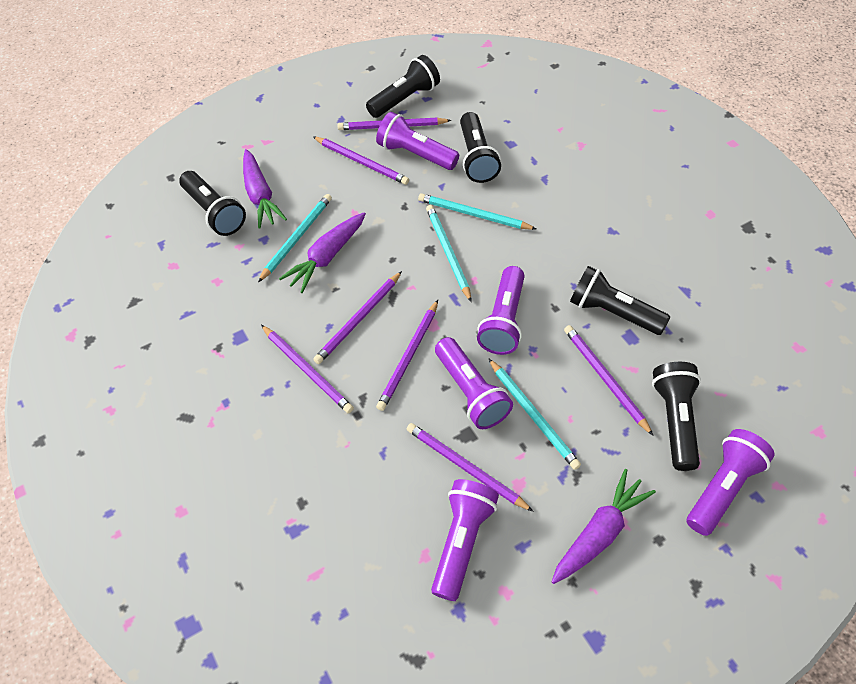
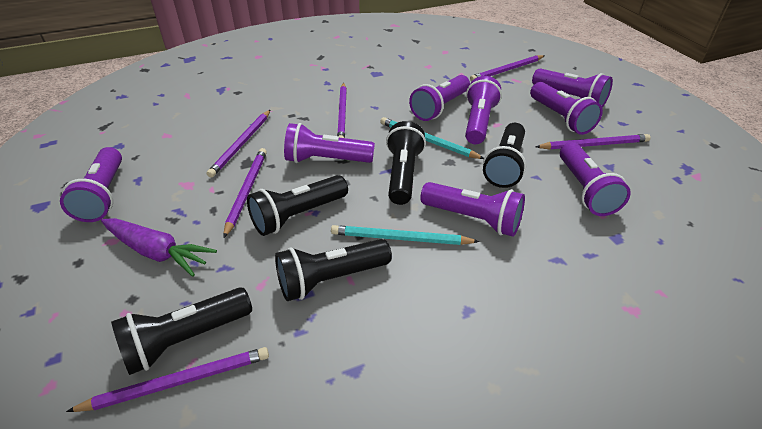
purple carrot: [243,149,287,229] [279,212,366,293] [552,469,656,584] = 3 -> [101,218,217,277] = 1
purple flashlight: [376,112,459,170] [431,479,499,601] [435,337,513,429] [477,266,525,355] [686,429,775,536] = 5 -> [60,147,122,222] [284,123,375,163] [409,75,470,121] [420,182,525,237] [465,76,502,144] [530,82,603,135] [532,68,613,107] [560,142,631,216] = 8
purple pencil: [261,325,354,413] [313,136,409,185] [313,271,402,364] [337,117,452,130] [376,300,438,411] [407,423,534,512] [564,325,654,436] = 7 -> [66,347,269,412] [207,110,270,178] [223,148,267,238] [337,83,347,138] [470,55,545,82] [535,134,651,150] = 6
turquoise pencil: [258,194,332,282] [418,193,536,230] [426,205,472,302] [488,358,581,470] = 4 -> [331,225,480,245] [380,117,484,159] = 2

